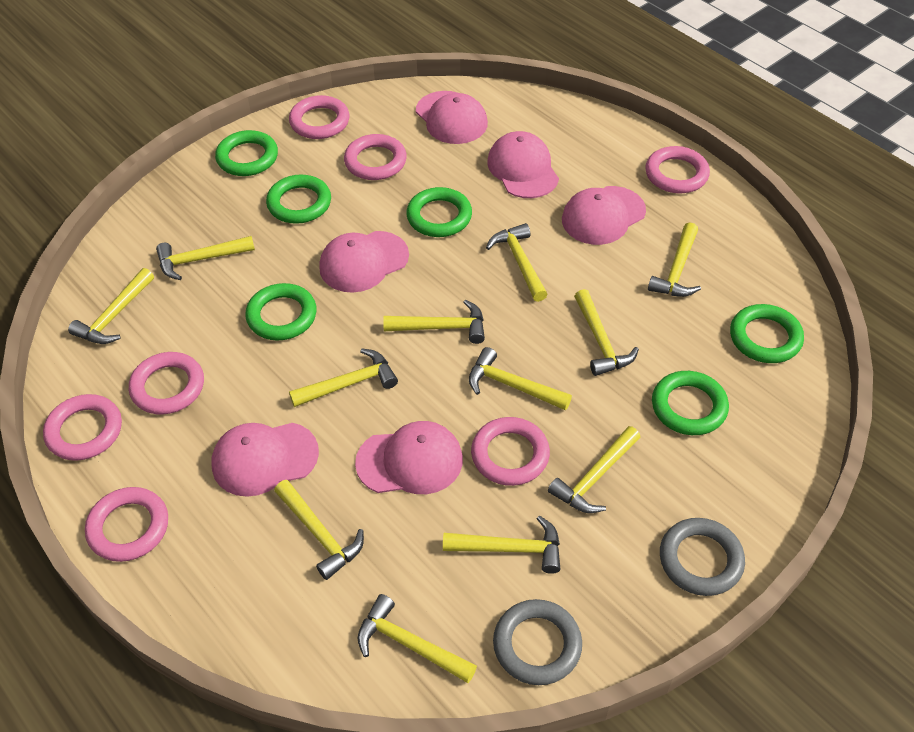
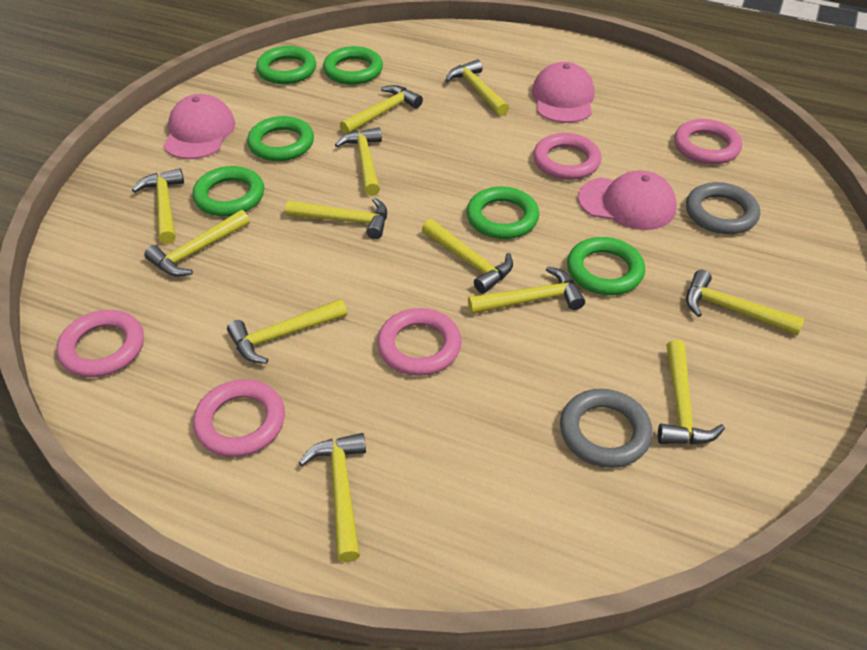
pink cap: [212,423,319,497] [319,231,409,293] [355,421,463,494] [416,91,488,144] [487,131,559,198] [562,186,646,245] = 6 -> [163,94,235,159] [532,62,595,123] [578,170,677,230] = 3
pink ring: [43,394,122,461] [85,487,168,562] [129,352,204,415] [289,95,349,139] [344,134,407,180] [471,417,550,486] [645,146,710,193] = 7 -> [56,310,144,377] [193,379,285,457] [377,308,462,376] [533,133,601,180] [674,119,742,164] = 5

